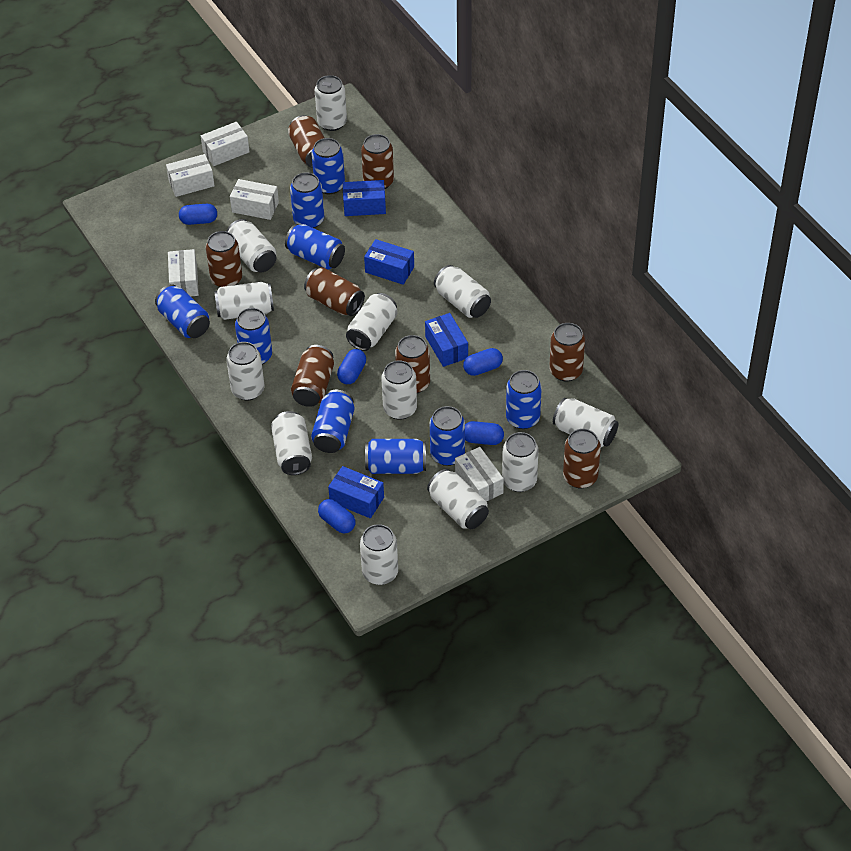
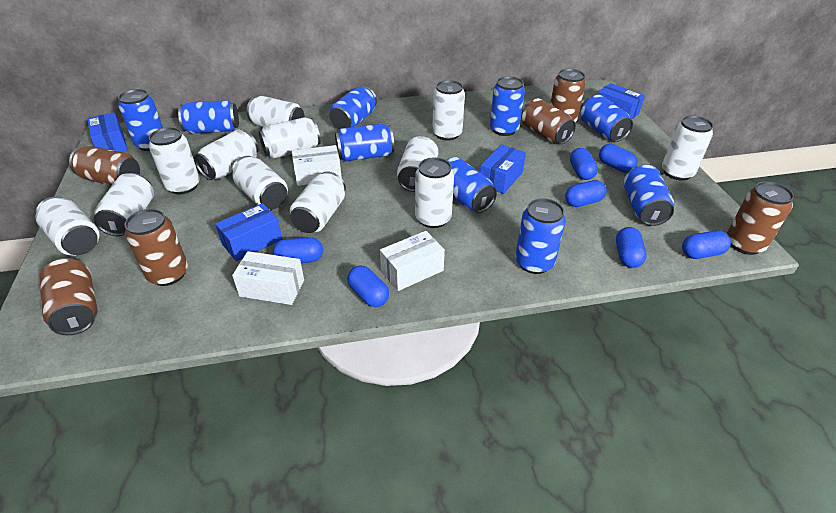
blue capsule: [179,204,217,225] [318,499,355,533] [337,349,366,384] [463,348,503,376] [465,421,504,445] = 5 -> [273,237,323,263] [347,265,389,307] [565,180,606,207] [570,148,598,180] [599,144,638,173] [616,227,646,268] [682,230,731,259] = 7
brown can: [206,231,242,287] [288,115,325,168] [291,345,334,407] [304,267,365,316] [361,134,394,189] [395,335,430,393] [549,323,585,381] [563,429,601,488] = 8 -> [39,258,98,335] [69,146,140,185] [125,209,188,286] [521,98,576,145] [550,69,586,122] [727,181,794,255] = 6
white box: [166,154,215,197] [168,249,199,296] [201,122,250,166] [230,179,279,220] [455,447,504,502] = 5 -> [232,251,304,305] [292,145,342,186] [380,231,445,291] = 3

